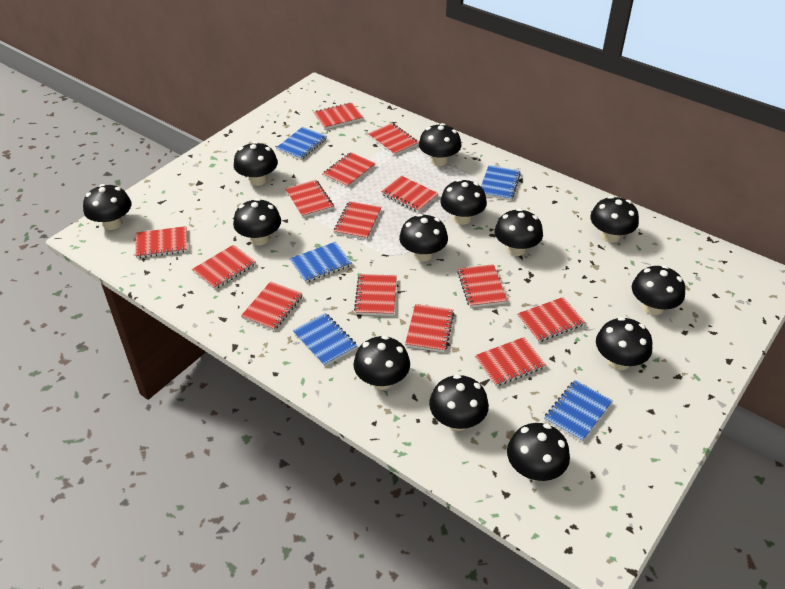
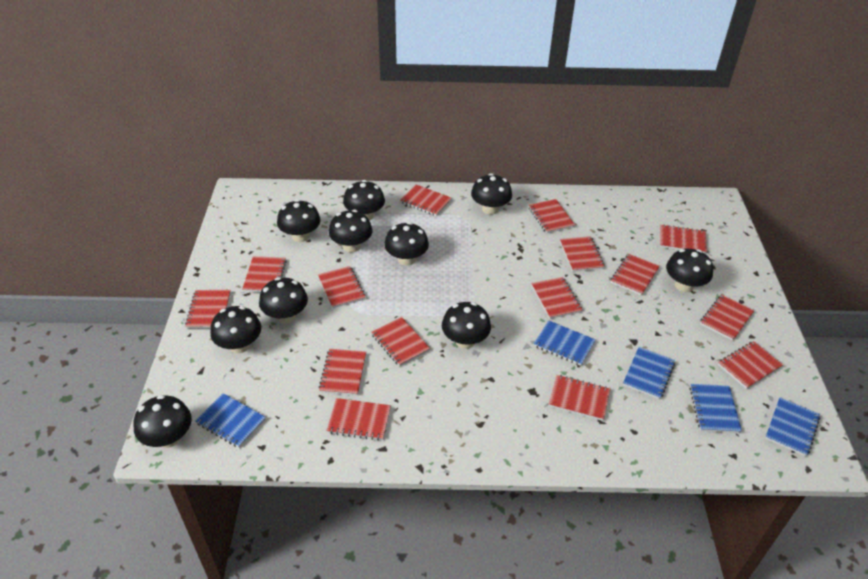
black mushroom: [83,184,131,230] [233,198,281,245] [234,141,278,186] [353,335,410,390] [399,214,448,262] [419,123,461,166] [429,374,489,431] [440,179,487,225] [495,208,543,256] [507,423,570,481] [590,196,639,243] [596,317,652,370] [632,265,685,315] = 13 -> [133,395,192,448] [210,306,261,353] [259,277,308,323] [277,199,321,242] [329,210,372,252] [343,180,385,221] [384,222,429,266] [442,302,491,349] [471,173,512,215] [666,249,713,292] = 10
red notebook: [135,226,188,258] [192,245,256,290] [241,281,303,331] [285,180,334,218] [313,102,363,130] [322,152,376,188] [334,201,381,240] [354,274,397,316] [368,123,419,156] [381,176,439,212] [405,304,454,352] [457,264,507,308] [475,337,546,387] [517,297,585,342] = 14 -> [185,290,231,328] [242,256,287,292] [318,266,365,308] [319,349,366,396] [326,398,391,441] [372,317,430,366] [400,184,452,216] [529,199,575,233] [531,277,582,319] [549,375,610,421] [560,236,605,272] [611,254,660,296] [660,224,707,254] [700,295,755,341] [718,341,783,389] = 15

